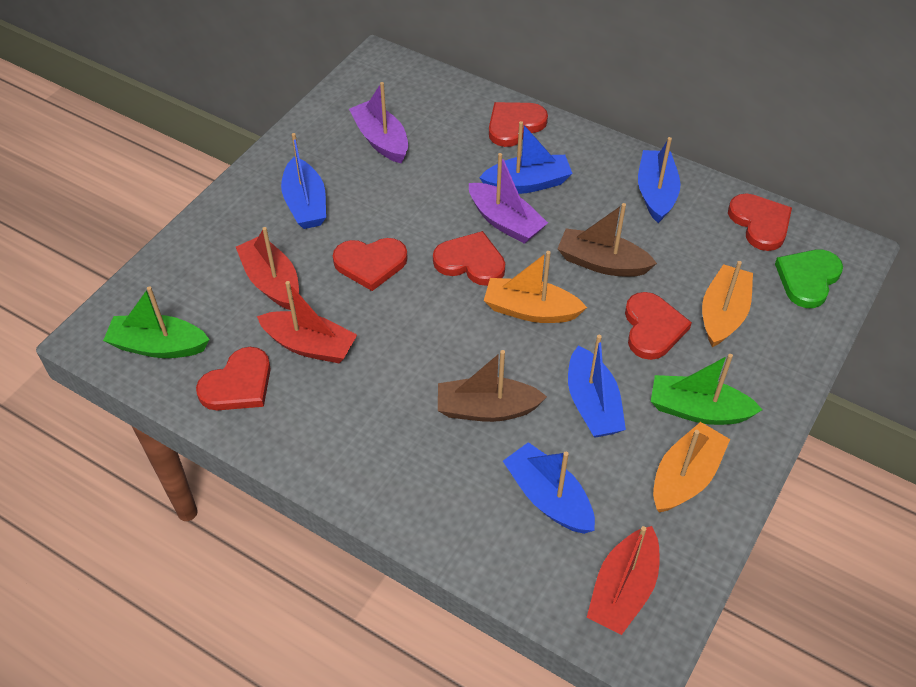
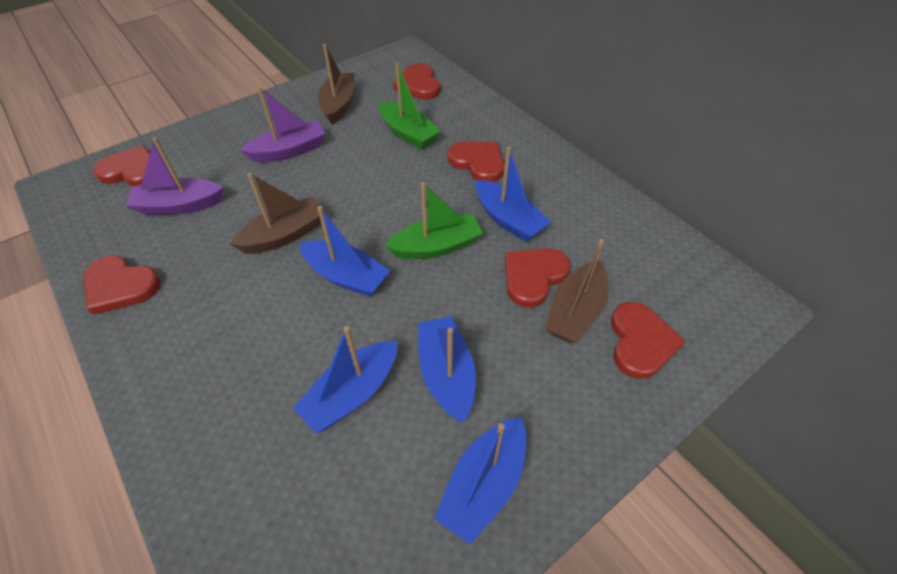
brown boat: [438,350,547,422] [558,203,657,277] = 2 -> [230,173,326,254] [318,44,354,124] [545,239,608,344] = 3
green heart: [775,250,843,308] = 1 -> none = 0
orange boat: [484,251,587,323] [653,422,730,513] [702,261,753,347] = 3 -> none = 0
red boat: [236,227,299,310] [257,281,357,363] [586,526,659,635] = 3 -> none = 0

